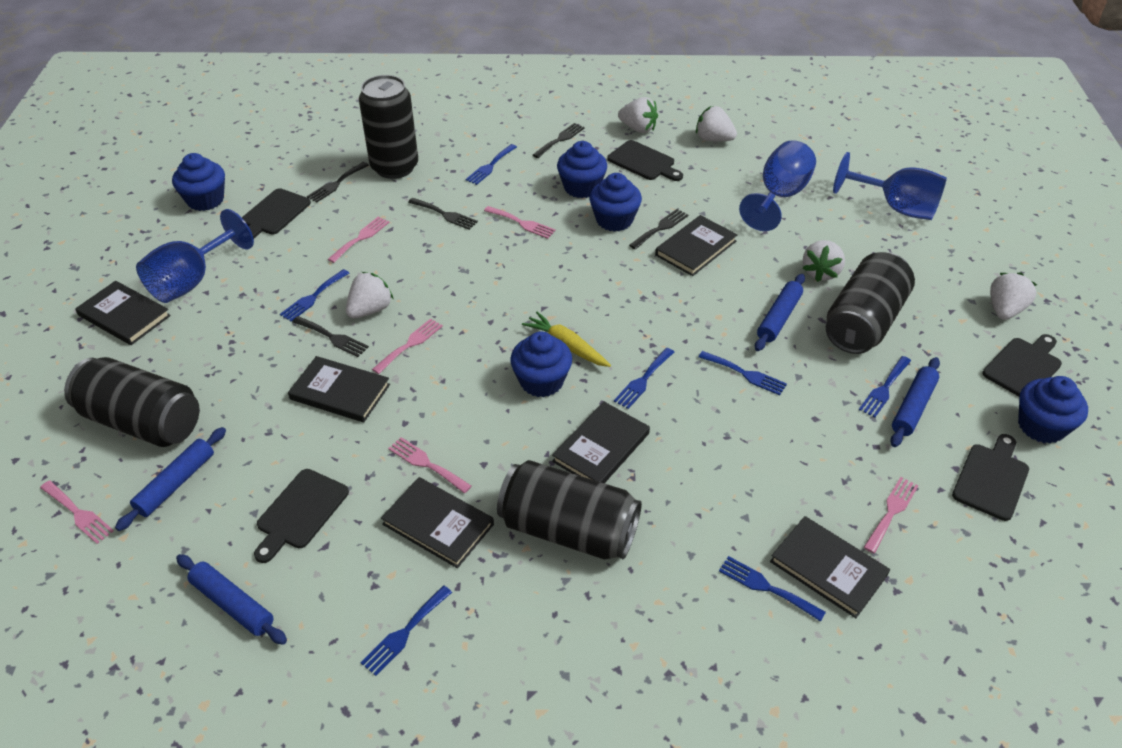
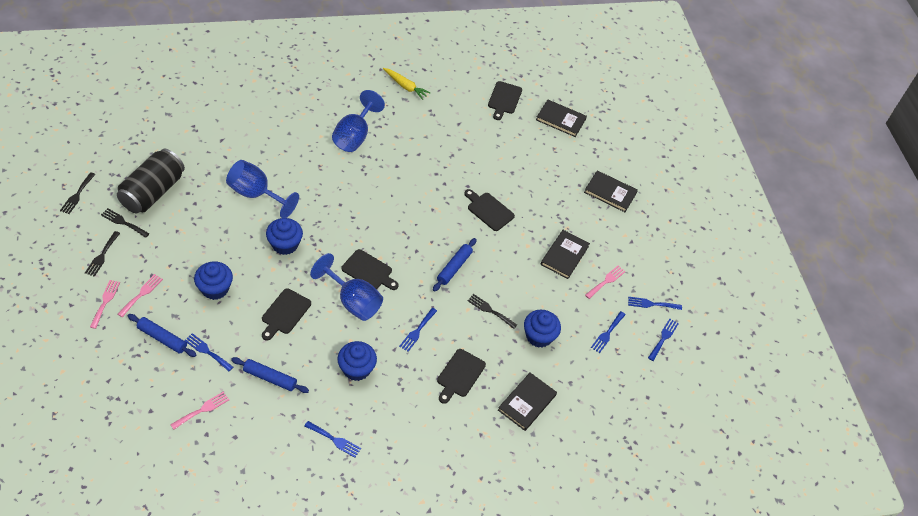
black book: [75,281,171,345] [288,356,390,422] [381,477,494,568] [552,401,650,483] [655,215,737,276] [770,516,890,618] = 6 -> [498,373,557,431] [536,99,587,137] [541,230,590,279] [584,170,638,212] = 4
black can: [64,357,200,447] [359,75,418,179] [497,460,642,560] [826,252,915,354] = 4 -> [117,149,185,213] = 1
black fork: [292,316,369,357] [307,162,369,202] [408,198,478,230] [533,123,585,158] [629,209,688,249] = 5 -> [60,172,96,214] [85,231,120,277] [101,208,150,238] [468,294,517,329] = 4
blue cupcake: [172,153,225,211] [510,332,572,397] [557,141,607,198] [589,173,642,232] [1018,376,1088,444] = 5 -> [194,261,233,300] [266,218,303,255] [337,341,377,381] [524,310,561,348] = 4
blue fork: [280,269,349,322] [360,585,452,676] [465,144,517,185] [614,348,674,409] [699,351,787,395] [719,556,826,622] [859,356,911,418] = 7 -> [184,333,233,371] [305,421,361,458] [399,308,437,352] [591,311,626,353] [628,297,682,310] [648,319,679,361] = 6
blue rolling pin: [115,427,226,531] [176,554,287,645] [755,274,805,351] [890,357,940,447] = 4 -> [128,314,197,357] [231,357,309,393] [433,238,477,292] = 3
pink fork: [40,481,114,544] [328,217,390,263] [372,318,443,374] [388,437,472,493] [484,206,556,239] [863,477,919,553] = 6 -> [90,280,120,329] [118,274,163,317] [170,392,229,429] [585,266,625,299] = 4
white strawberry: [346,272,393,318] [618,97,658,133] [696,106,737,142] [802,240,845,282] [990,273,1037,320] = 5 -> none = 0

